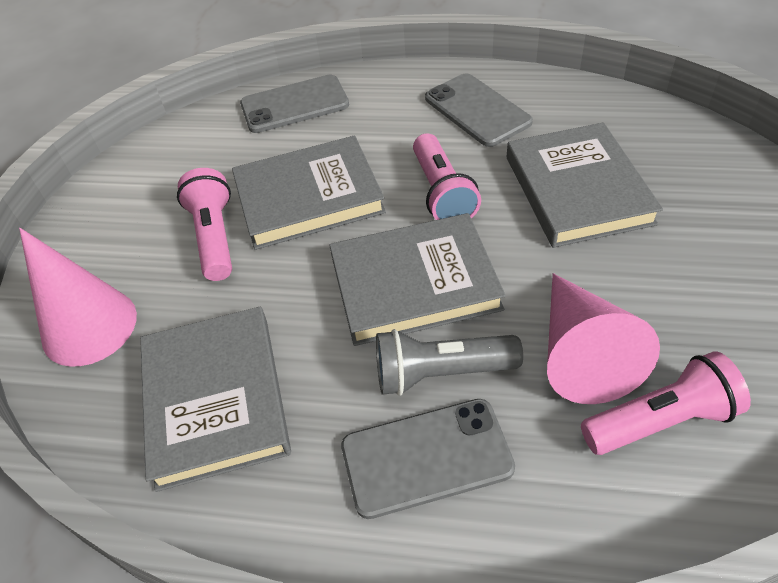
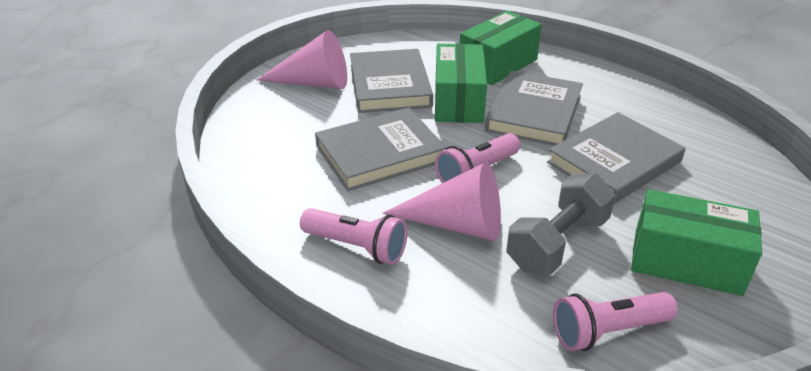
green box: none = 0 -> [435,44,487,123] [460,11,542,85] [631,189,762,296] = 3
grey dumbbell: none = 0 -> [507,173,616,275] = 1
grey flashlight: [376,329,523,396] = 1 -> none = 0
grey phone: [240,75,349,133] [341,399,515,519] [425,73,533,147] = 3 -> none = 0

